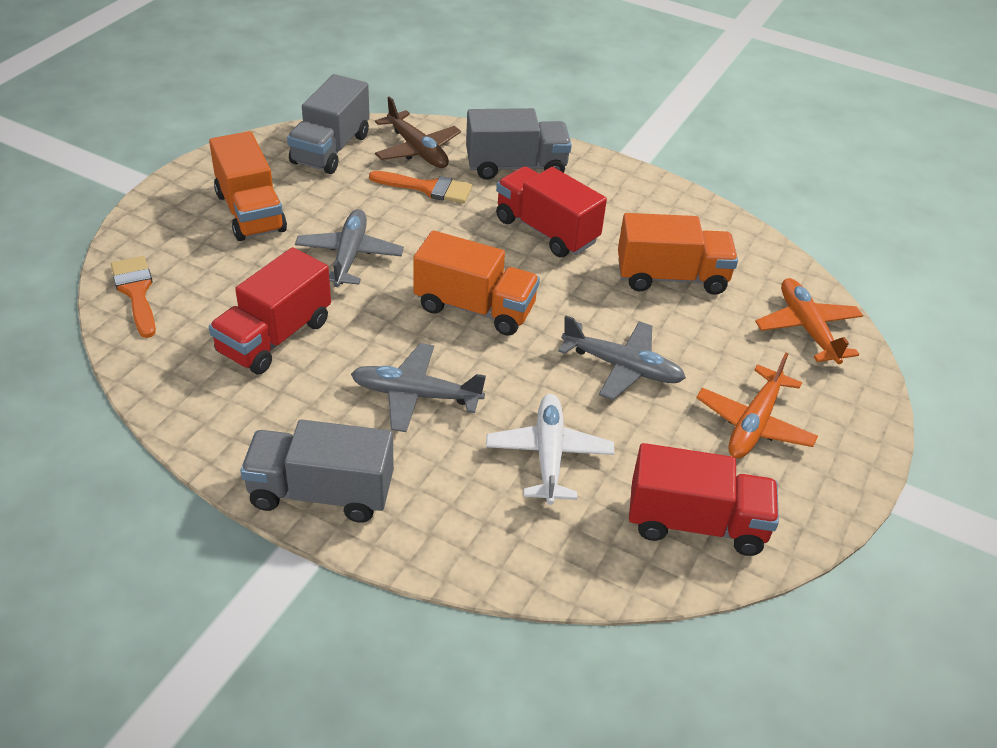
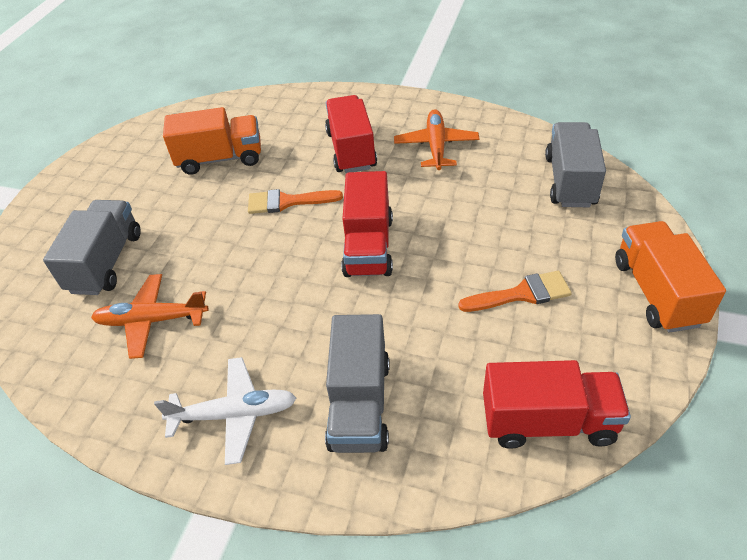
brown plane: [375,96,461,168] = 1 -> none = 0
grey plane: [295,209,404,287] [351,343,486,432] [558,315,686,400] = 3 -> none = 0
orange truck: [209,131,287,241] [413,231,540,336] [618,213,738,295] = 3 -> [163,107,261,175] [615,221,726,333] = 2

